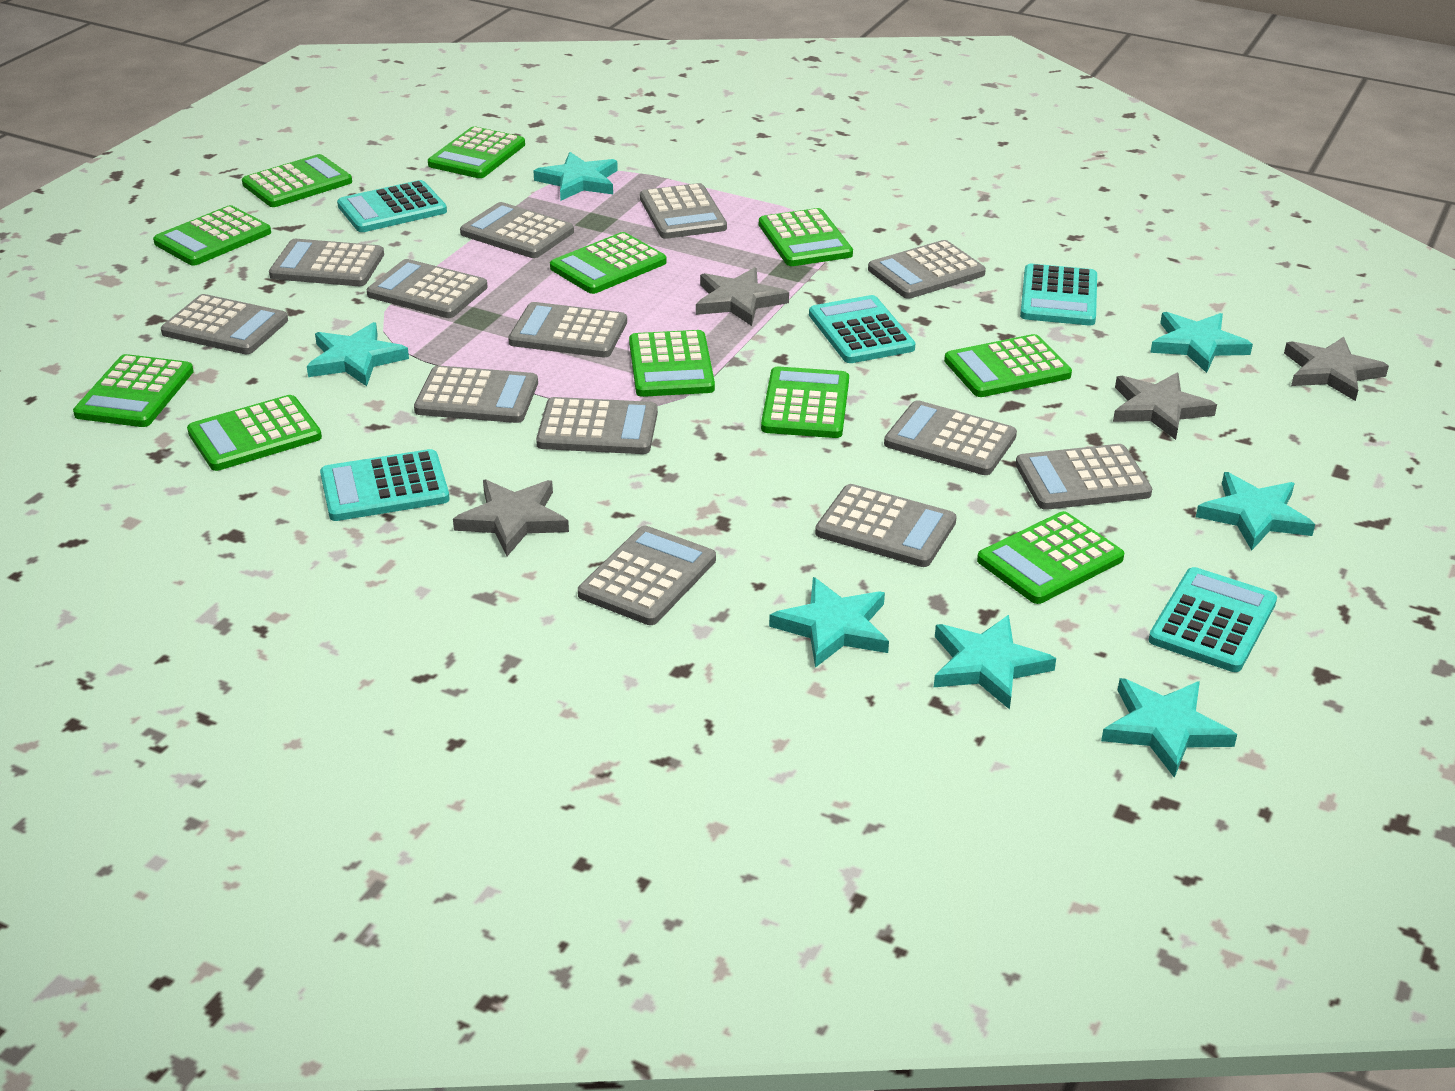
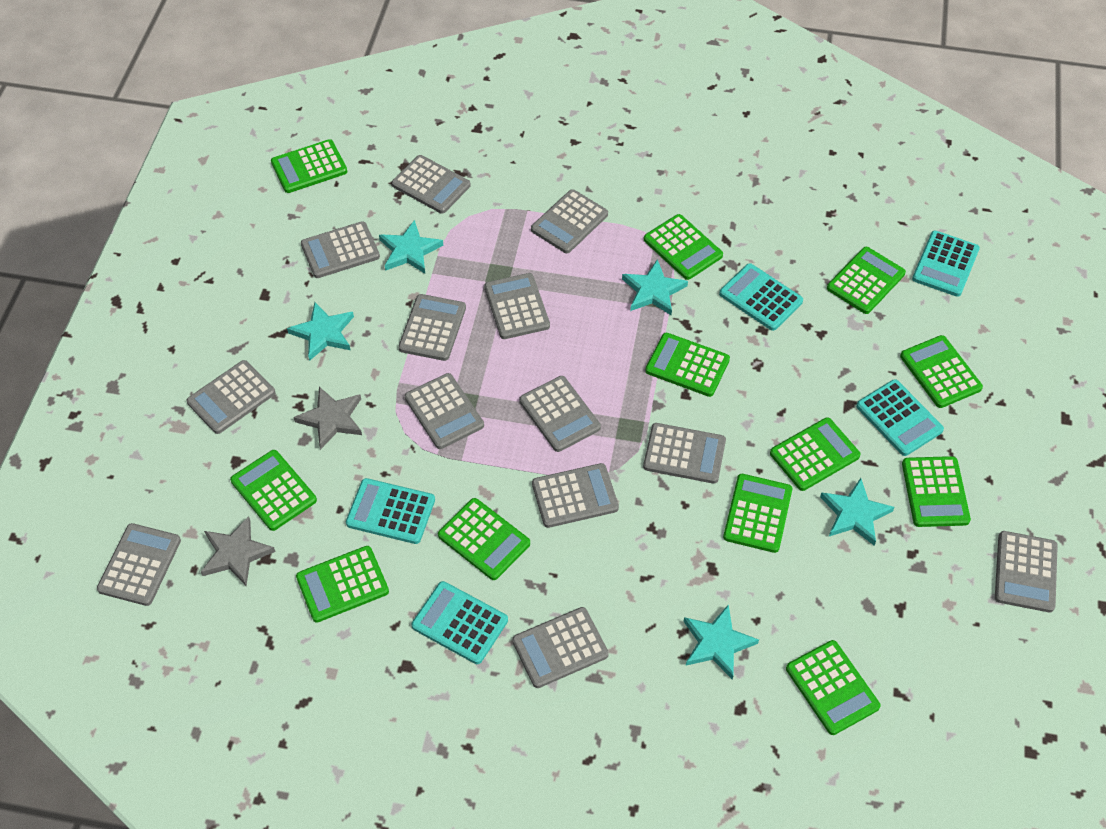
green calculator: [73,354,194,427] [153,205,271,266] [187,395,322,471] [242,154,352,207] [428,126,525,178] [550,232,666,294] [629,330,715,397] [759,208,853,266] [761,366,849,438] [944,334,1072,397] [977,511,1124,604] = 11 -> [230,450,317,531] [271,139,347,193] [296,546,389,623] [438,498,530,580] [644,214,723,280] [645,333,730,397] [723,474,792,553] [770,417,861,491] [786,640,881,735] [827,247,906,314] [900,335,983,408] [902,456,971,527] = 12
grey star: [453,479,569,556] [696,267,789,326] [1113,373,1217,440] [1284,337,1389,401] = 4 -> [201,516,276,586] [294,387,362,450] = 2
turquoise star: [307,322,409,386] [533,152,618,200] [769,577,889,668] [934,615,1056,710] [1101,678,1237,778] [1150,312,1253,373] [1196,472,1315,551] = 7 -> [287,302,354,361] [379,220,443,273] [622,259,688,315] [683,604,759,680] [820,478,895,545] = 5

